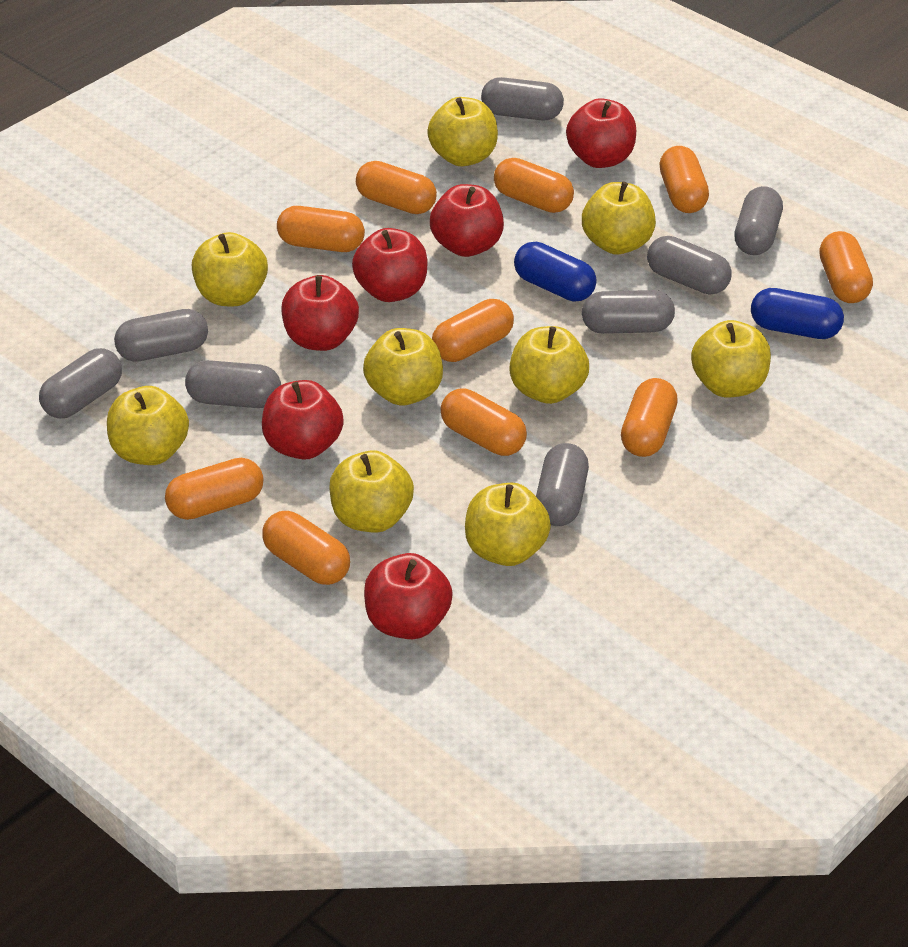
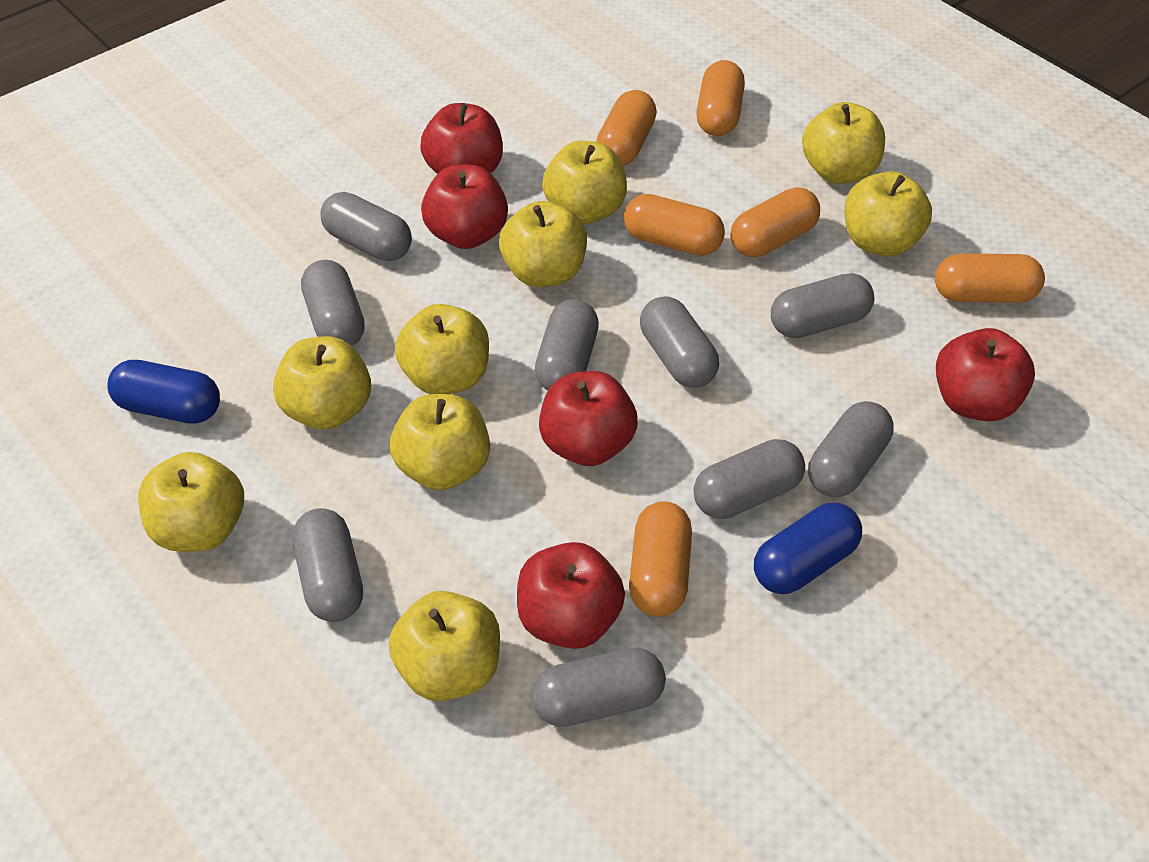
grey capsule: [39,348,122,418] [114,309,208,362] [185,360,281,408] [481,77,564,120] [536,443,589,526] [582,290,675,334] [647,236,732,295] [734,186,783,255] = 8 -> [292,508,363,622] [301,260,365,346] [320,192,412,261] [532,648,666,727] [535,299,599,391] [640,296,719,388] [693,439,805,519] [771,273,874,338] [808,401,894,497] = 9
orange capsule: [165,458,263,520] [262,511,350,585] [277,206,365,252] [356,161,437,214] [432,299,514,362] [440,388,527,456] [494,158,574,213] [621,378,678,457] [659,146,709,213] [819,231,873,303] = 10 -> [596,90,657,166] [624,194,725,256] [629,501,692,617] [696,60,745,136] [731,187,820,258] [935,253,1045,303] = 6
red apple: [262,380,344,460] [281,275,359,351] [352,228,427,302] [364,553,453,639] [430,184,504,257] [566,98,636,168] = 6 -> [420,103,503,174] [421,164,508,249] [517,542,625,649] [539,371,638,466] [936,328,1035,421] = 5

